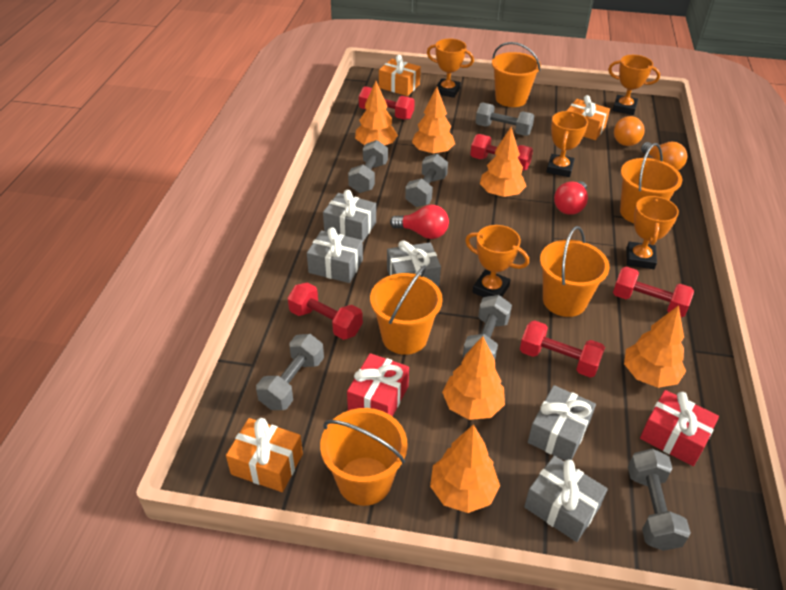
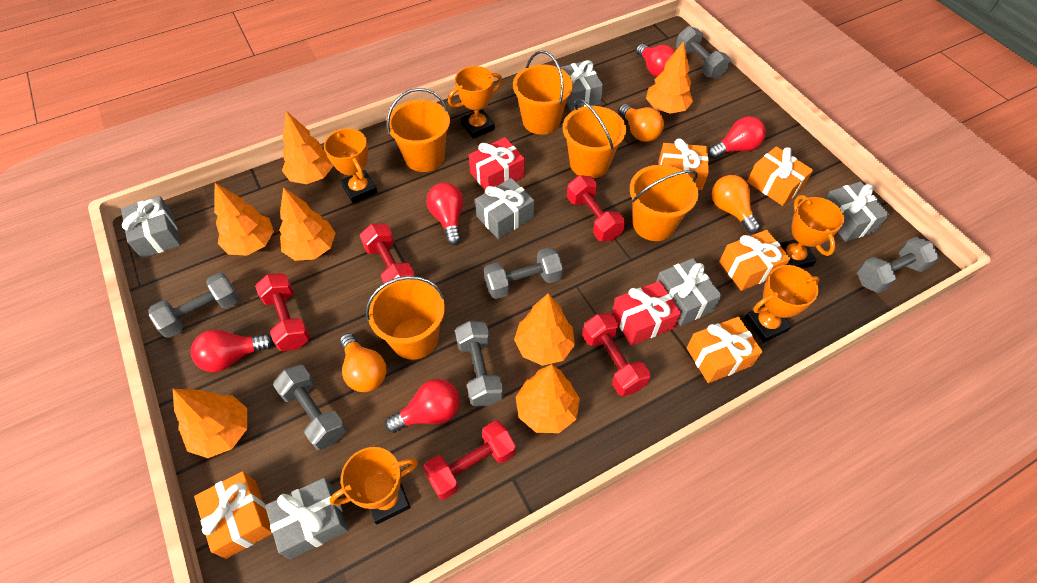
grey gift: [307,227,363,283] [323,190,376,241] [387,241,441,287] [524,456,608,542] [528,385,596,461] = 5 -> [121,196,181,259] [265,478,348,559] [475,178,534,239] [560,60,603,111] [656,258,722,326] [825,181,890,242] = 6
orange gift: [226,418,303,492] [379,55,421,96] [567,95,610,140] = 3 -> [194,471,273,559] [658,138,709,190] [687,317,763,383] [719,230,791,291] [747,146,813,206] = 5
orange light bulb: [614,116,645,146] [641,142,687,170] = 2 -> [340,333,387,392] [619,104,664,142] [712,175,760,234] = 3
orange tree: [355,81,398,145] [412,87,455,155] [430,424,500,513] [442,336,505,420] [480,127,526,197] [624,305,686,388] = 6 -> [173,389,247,458] [214,183,274,256] [279,187,335,261] [282,111,333,184] [514,293,575,366] [516,364,580,433] [646,41,693,114] = 7
red light bulb: [390,205,449,239] [554,181,588,215] = 2 -> [191,330,273,372] [385,379,460,433] [427,183,463,245] [636,44,675,77] [708,116,766,159] = 5

